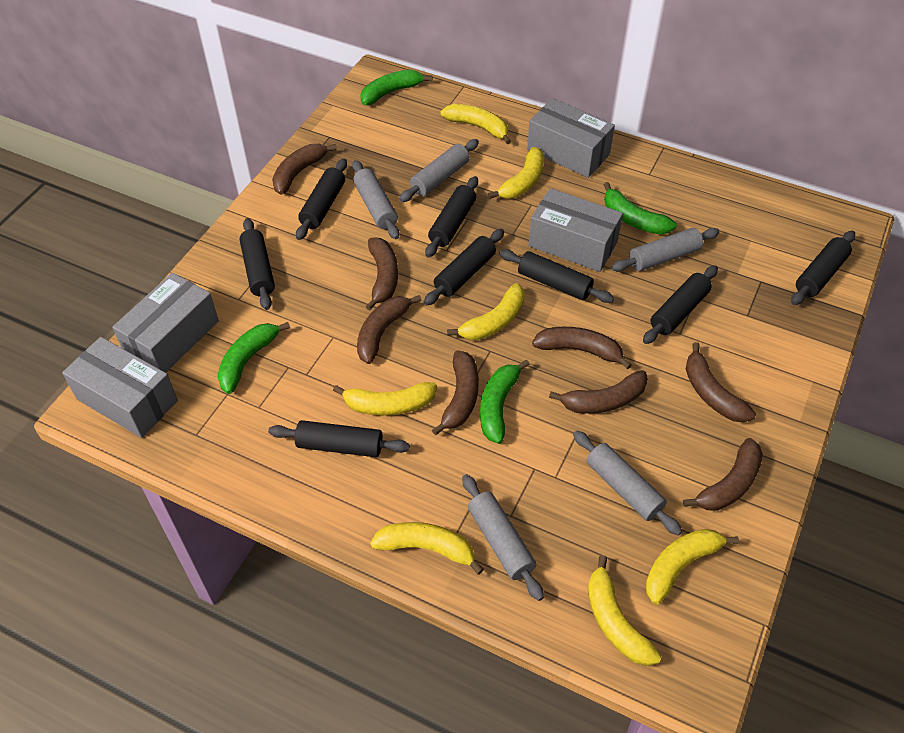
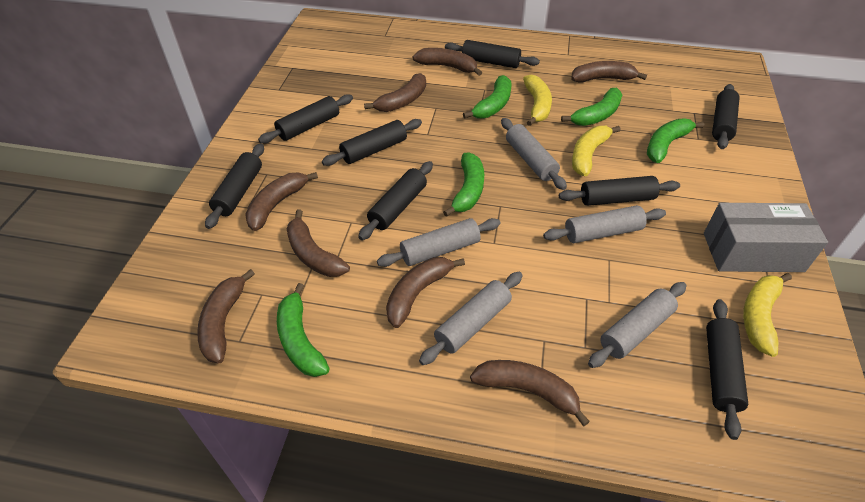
green banana: [217,322,290,394] [360,69,432,105] [480,359,530,444] [604,182,677,235] = 4 -> [277,283,330,377] [443,153,484,217] [463,75,512,119] [561,88,622,126] [647,118,704,163] = 5
grey box: [62,337,178,438] [112,273,219,373] [527,98,615,178] [528,188,623,272] = 4 -> [704,203,828,272] = 1
yellow banana: [333,382,437,416] [370,522,484,575] [440,104,511,144] [447,283,525,340] [488,147,544,199] [588,555,661,666] [646,529,739,604] = 7 -> [523,74,552,126] [572,126,621,176] [743,273,792,357] = 3

